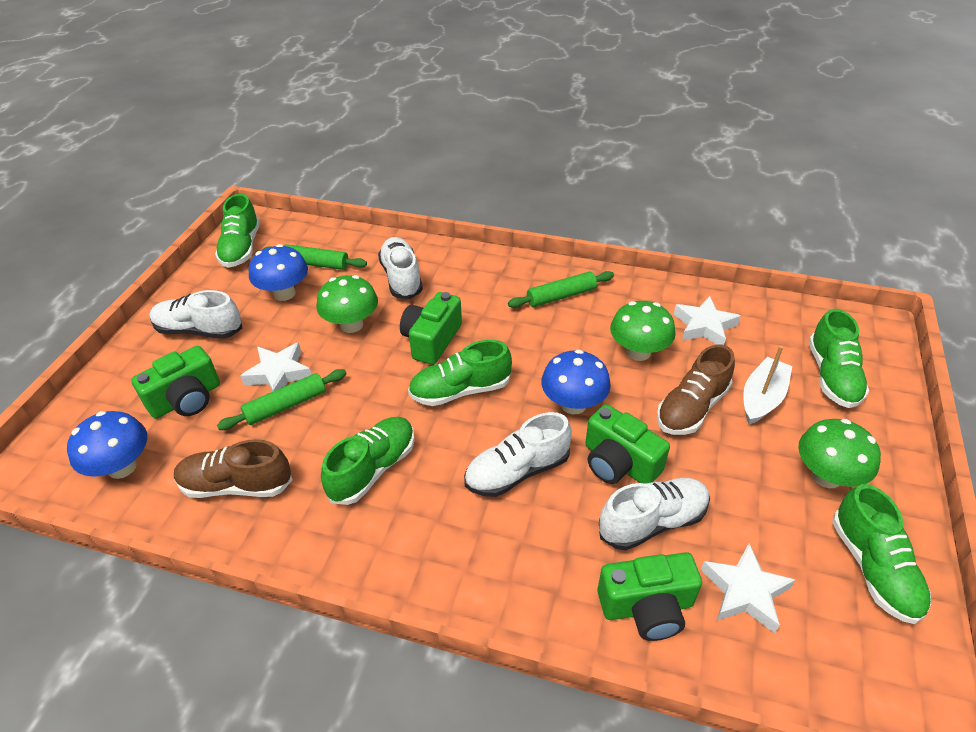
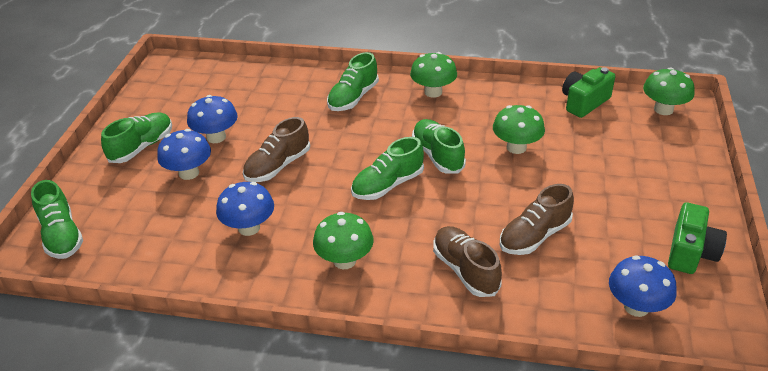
blue mushroom: [67,411,147,479] [249,244,308,301] [541,350,611,414] = 3 -> [157,129,211,180] [187,95,238,143] [216,182,274,236] [609,255,677,317] = 4
brown shoe: [174,439,293,498] [657,344,735,435] = 2 -> [243,117,310,182] [433,226,502,297] [500,184,574,255] = 3
green camera: [131,346,220,418] [400,292,462,365] [585,404,670,484] [597,552,702,641] = 4 -> [562,67,615,118] [668,202,727,274] = 2
green mushroom: [317,275,378,333] [610,301,675,361] [798,419,881,488] = 3 -> [313,212,374,269] [410,52,457,98] [493,105,545,154] [643,67,694,115] = 4
green rolling pin: [217,369,347,430] [263,244,367,270] [508,271,614,308] = 3 -> none = 0
white boat: [743,346,792,425] = 1 -> none = 0
white shoe: [150,290,242,339] [378,237,423,299] [464,412,572,497] [599,478,710,550] = 4 -> none = 0
white star: [240,342,312,392] [674,296,741,345] [701,543,795,633] = 3 -> none = 0

